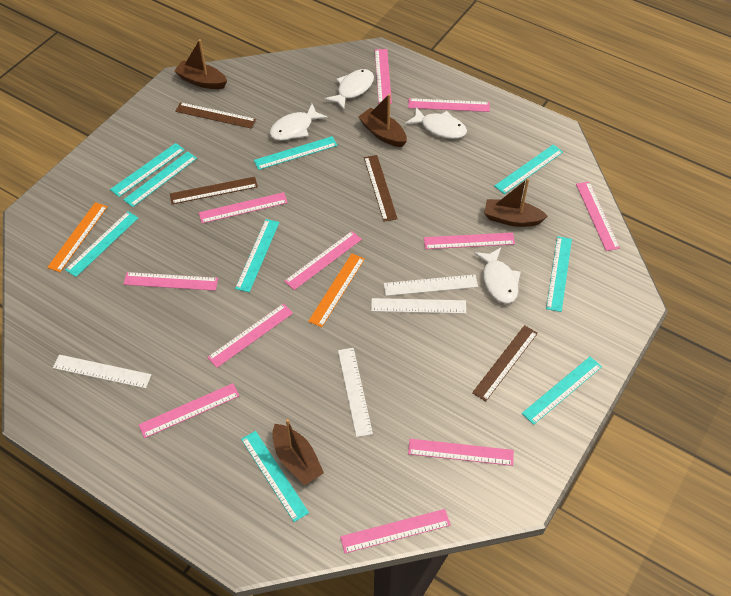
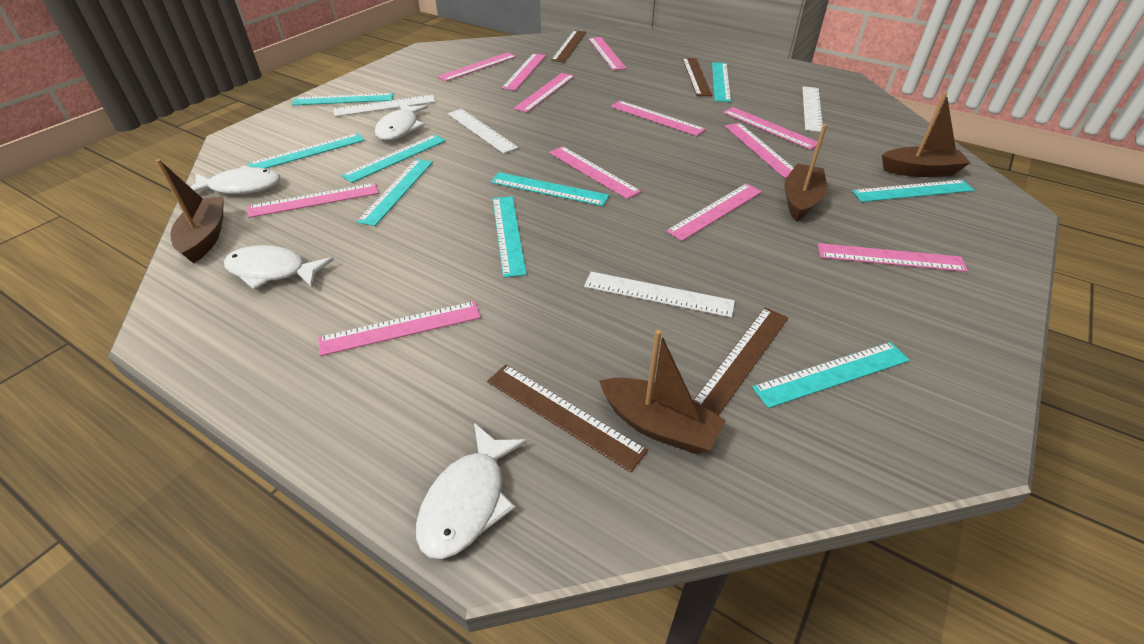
orange ruler: [47,202,108,272] [308,253,365,327] = 2 -> none = 0
pink ruler: [123,272,218,291] [139,383,240,438] [199,192,288,223] [207,303,293,368] [284,231,362,290] [340,509,451,553] [375,49,392,104] [408,98,490,112] [408,439,514,466] [424,232,515,249] [576,182,620,251] = 11 -> [248,183,379,218] [318,301,481,356] [437,52,516,81] [502,53,546,91] [513,73,575,112] [549,146,641,199] [588,37,627,70] [611,101,706,136] [666,184,762,241] [723,107,817,150] [725,123,794,178] [818,243,968,272] = 12

